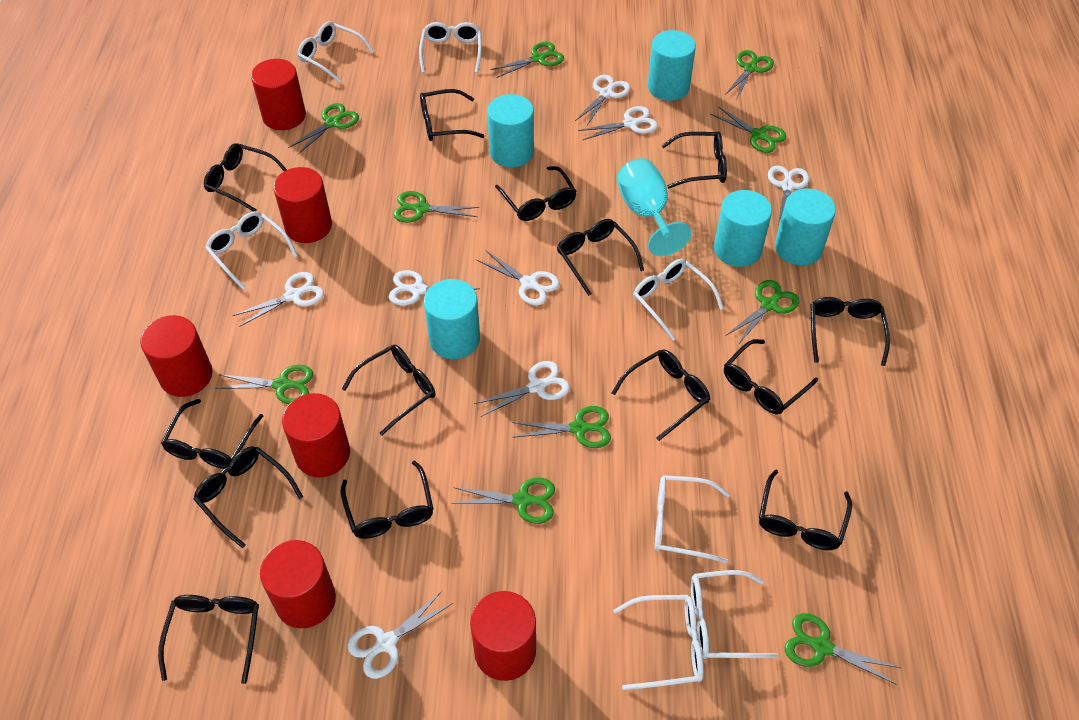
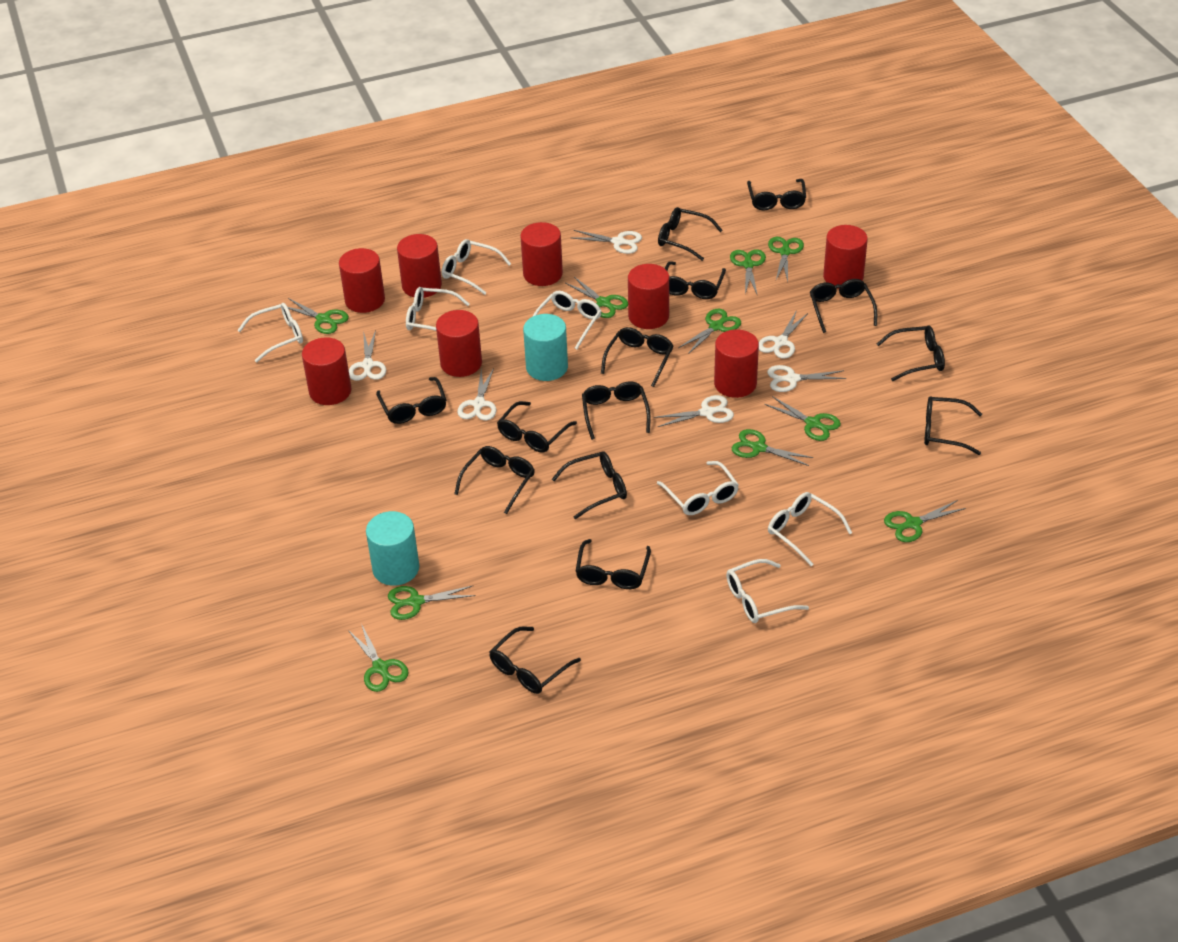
red cylinder: [140,315,213,397] [251,59,306,130] [260,540,336,628] [273,167,332,243] [282,393,350,477] [470,591,536,681] = 6 -> [302,337,351,405] [339,248,385,313] [397,234,442,298] [436,310,482,377] [520,222,563,286] [628,264,669,329] [714,329,759,398] [823,225,868,289] = 8
turquoise cylinder: [424,279,480,359] [487,94,534,167] [648,30,696,101] [714,190,772,267] [775,189,836,265] = 5 -> [366,511,419,586] [523,314,568,381] = 2
turquoise goblet: [617,158,692,256] = 1 -> none = 0
white scissors: [233,272,324,327] [347,590,453,679] [388,270,480,306] [474,361,570,417] [477,251,560,306] [575,75,630,125] [578,106,658,140] [768,166,809,224] = 8 -> [349,330,386,381] [457,368,497,421] [572,230,642,254] [654,395,734,427] [759,310,808,359] [767,365,846,392] = 6

